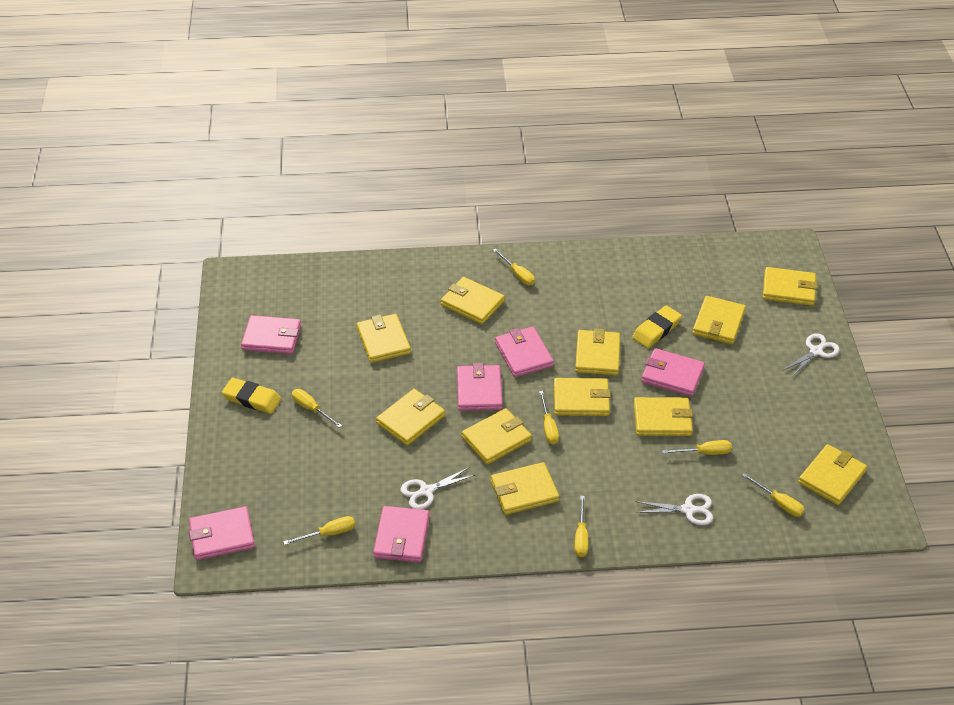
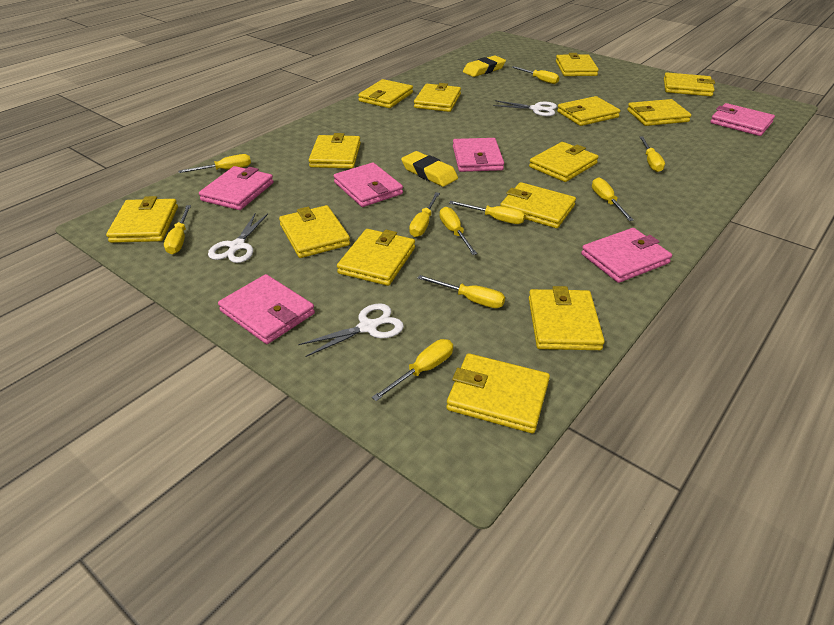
yellow screwdriver: [283,516,355,545] [292,389,342,428] [493,248,535,285] [539,391,559,444] [575,496,588,557] [662,440,732,455] [742,473,805,517] = 7 -> [164,205,191,254] [179,154,251,173] [372,339,453,401] [409,192,440,237] [418,275,505,308] [440,207,477,255] [449,201,525,224] [511,66,559,84] [592,178,633,221] [640,136,665,172] = 10
yellow wallet: [357,314,411,363] [376,389,445,446] [441,277,505,324] [462,408,532,465] [491,462,559,515] [554,378,611,416] [575,328,620,375] [634,397,693,436] [693,296,746,344] [763,267,817,306] [798,444,867,505] = 11 -> [106,196,178,243] [279,205,350,258] [309,133,361,169] [337,229,415,286] [358,79,413,108] [414,83,461,112] [446,353,550,433] [500,182,576,228] [529,142,598,182] [529,286,605,350] [556,53,599,76] [557,96,620,126] [627,99,691,126] [664,73,715,96] = 14

